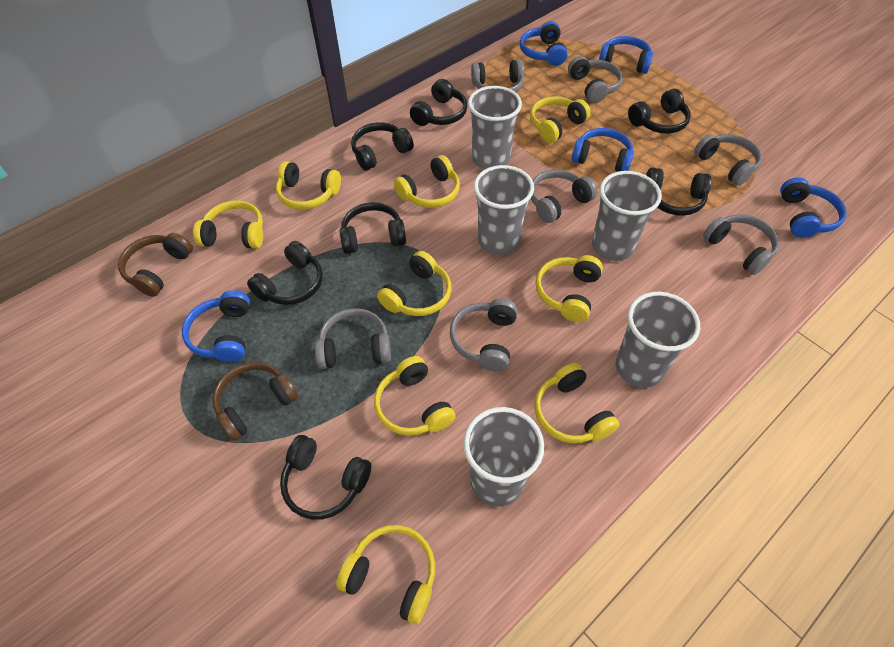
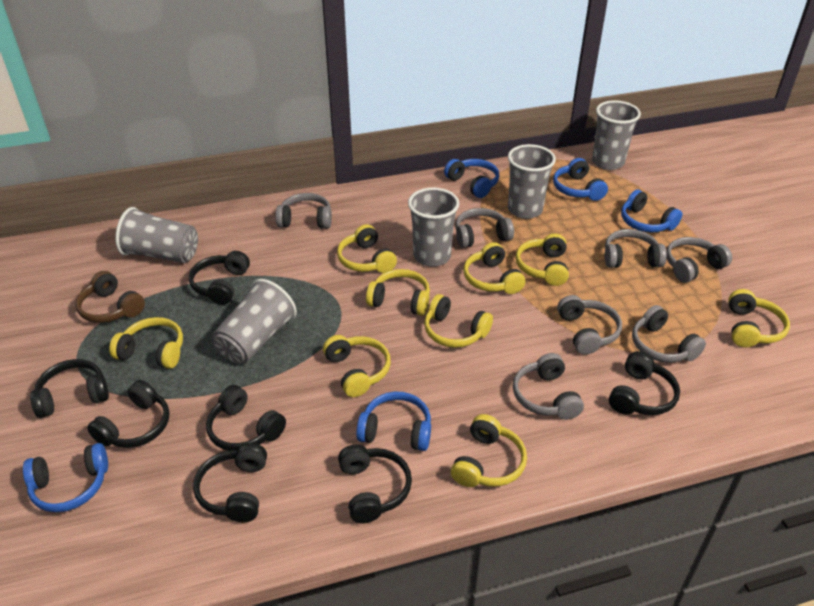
brown headphones: [118,233,193,297] [212,362,299,441] = 2 -> [75,271,145,323] = 1

